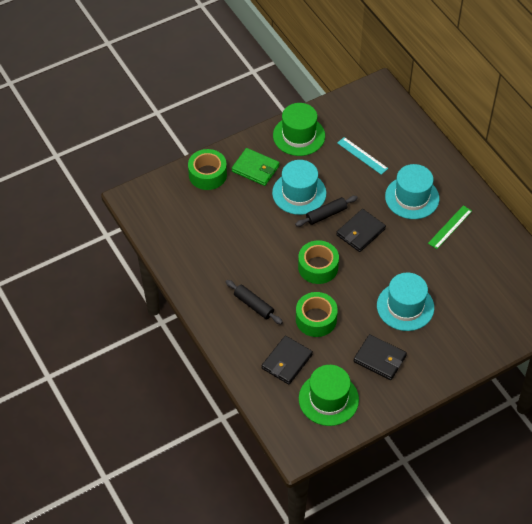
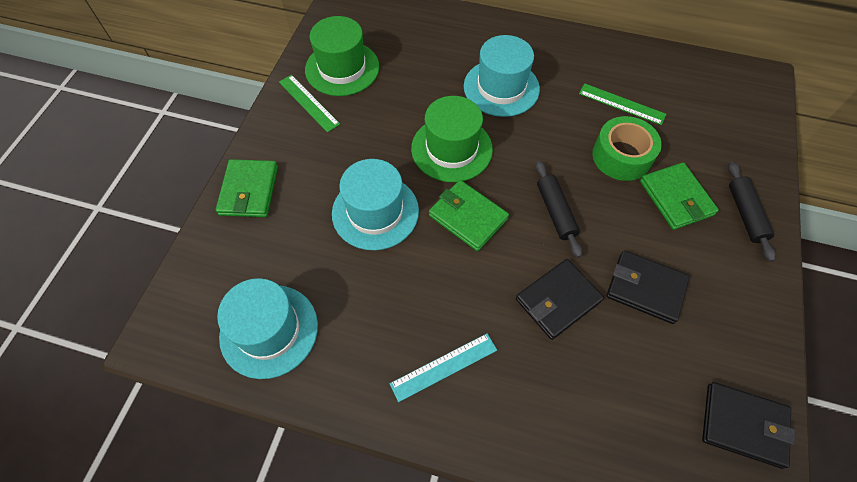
green ruler: [428,205,472,249] = 1 -> [279,75,340,132] [579,83,666,125] = 2
green tape: [188,149,227,190] [296,292,338,337] [298,240,339,284] = 3 -> [592,116,662,181] = 1
green wallet: [232,148,280,186] = 1 -> [216,159,278,217] [429,180,509,251] [640,162,719,230] = 3

